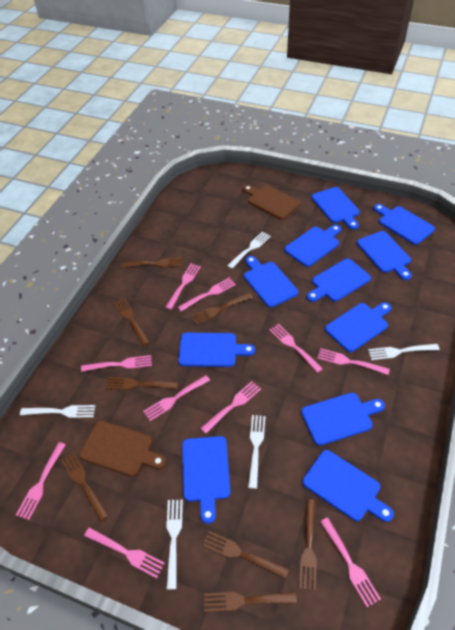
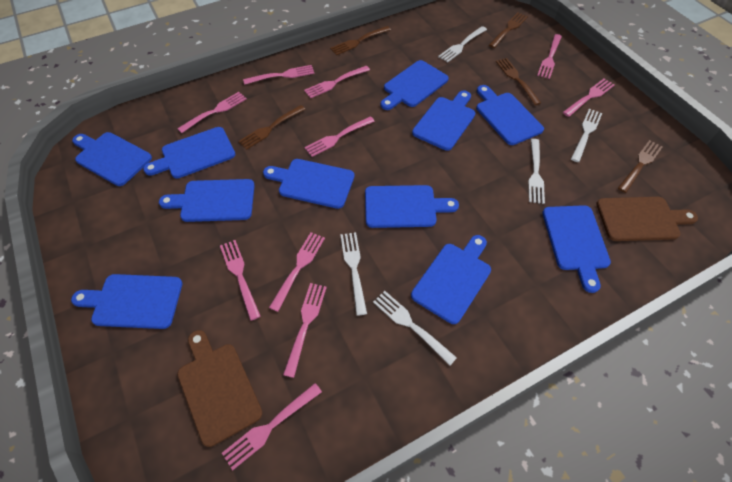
brown fork: [61,452,109,521] [106,377,178,390] [114,298,150,346] [122,258,183,268] [191,293,253,325] [202,531,289,579] [204,592,297,612] [299,499,317,591] = 8 -> [238,105,305,150] [330,26,391,55] [489,13,528,48] [496,58,541,105] [618,140,663,193] = 5

